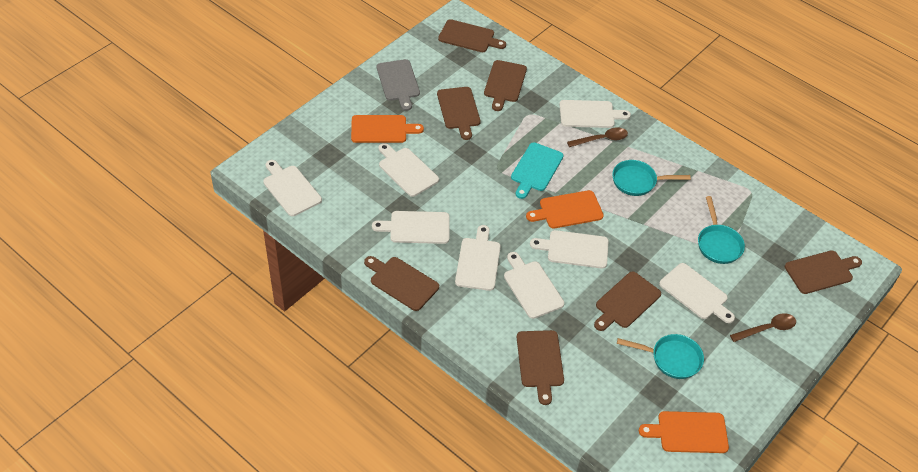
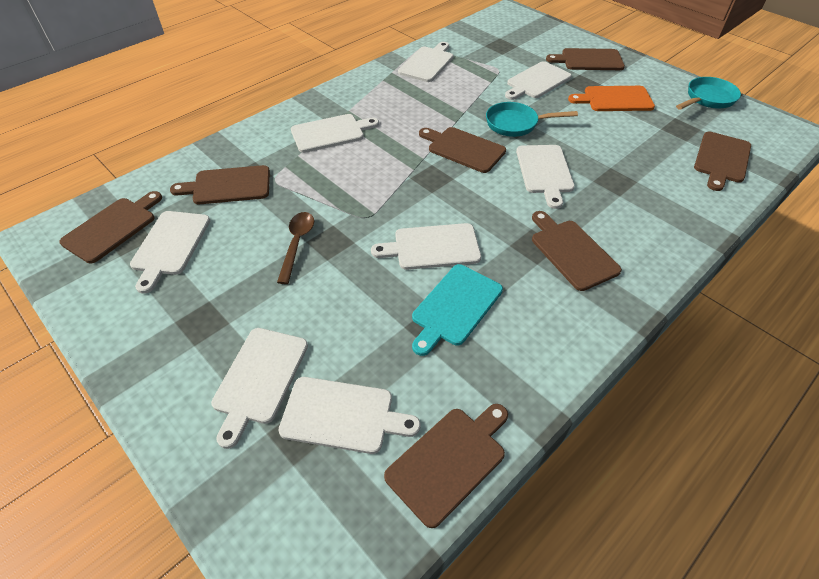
brown spoon: [567,127,628,147] [730,313,796,342] = 2 -> [277,212,314,284] = 1
grey cutting board: [377,59,420,111] = 1 -> none = 0
orange cutting board: [351,115,424,143] [526,190,604,228] [639,411,729,453] = 3 -> [568,86,655,111] = 1
turquoise pan: [612,160,691,196] [617,334,704,379] [698,196,745,264] = 3 -> [486,102,578,137] [676,77,741,110] = 2

